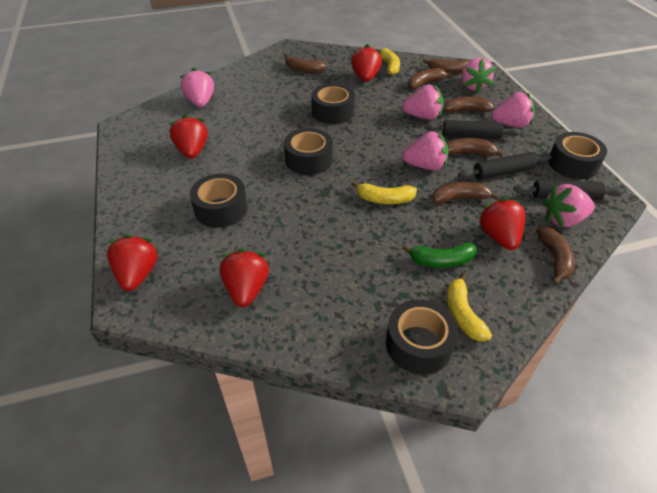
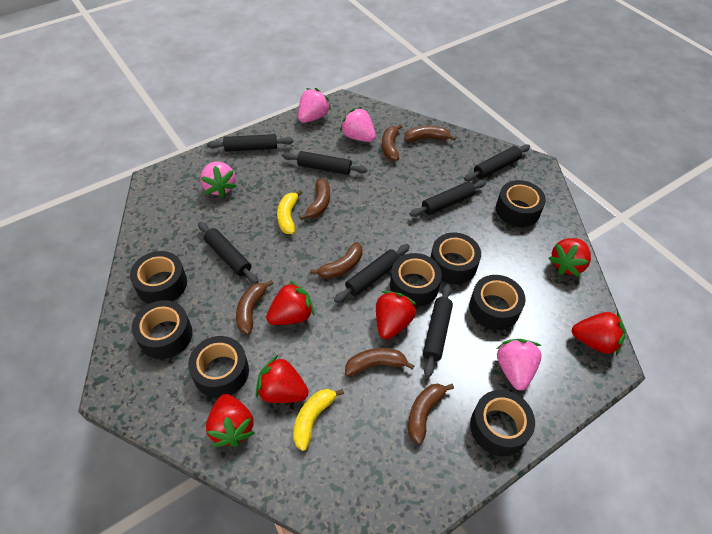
black rolling pin: [425,120,521,139] [458,152,551,180] [513,180,624,200] = 3 -> [198,222,259,284] [207,134,293,152] [282,151,368,175] [334,244,410,303] [410,180,486,217] [423,284,453,378] [464,144,530,181] = 7
black tape: [190,174,248,228] [284,128,333,175] [311,84,355,124] [386,299,458,375] [548,132,607,180] = 5 -> [130,251,187,304] [132,300,193,359] [188,336,249,398] [390,253,442,307] [431,233,481,284] [469,275,526,330] [470,390,535,456] [496,180,546,227] = 8
green banana: [402,243,477,268] = 1 -> none = 0
pink strawberry: [180,68,214,107] [402,84,443,120] [402,131,449,170] [462,58,495,93] [491,92,535,128] [542,184,595,227] = 6 -> [200,161,237,198] [298,88,331,123] [340,107,376,142] [496,339,542,391] = 4
red strawberry: [107,234,159,291] [169,114,208,159] [220,249,269,307] [351,44,382,82] [477,197,525,250] = 5 -> [206,394,255,447] [256,355,309,403] [266,281,314,325] [376,291,417,339] [548,238,591,277] [572,312,625,356] = 6
yellow banana: [351,181,417,204] [379,48,400,76] [447,272,492,341] = 3 -> [277,190,303,234] [293,389,344,451] = 2

